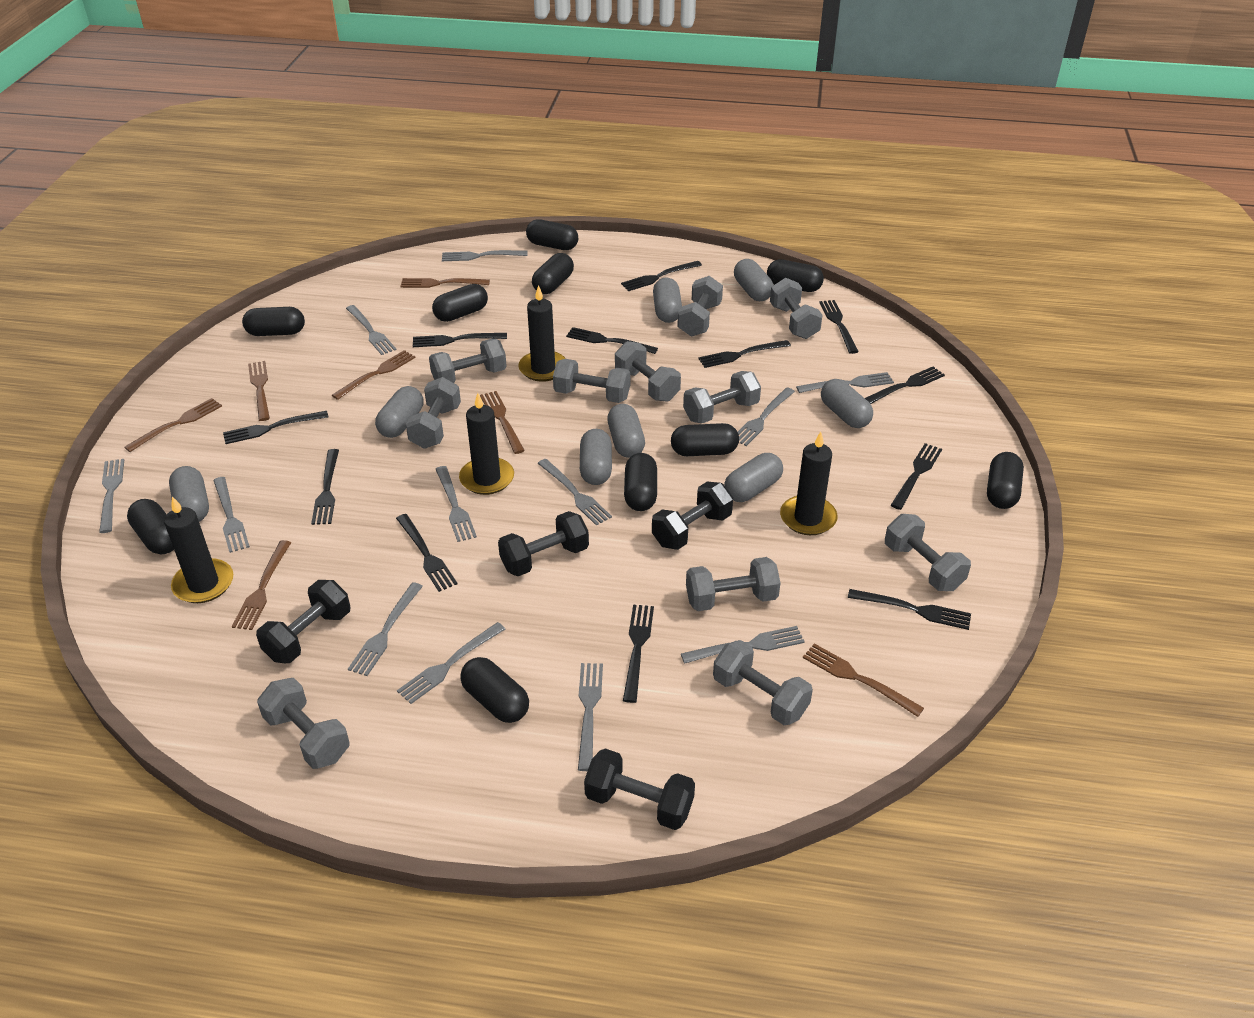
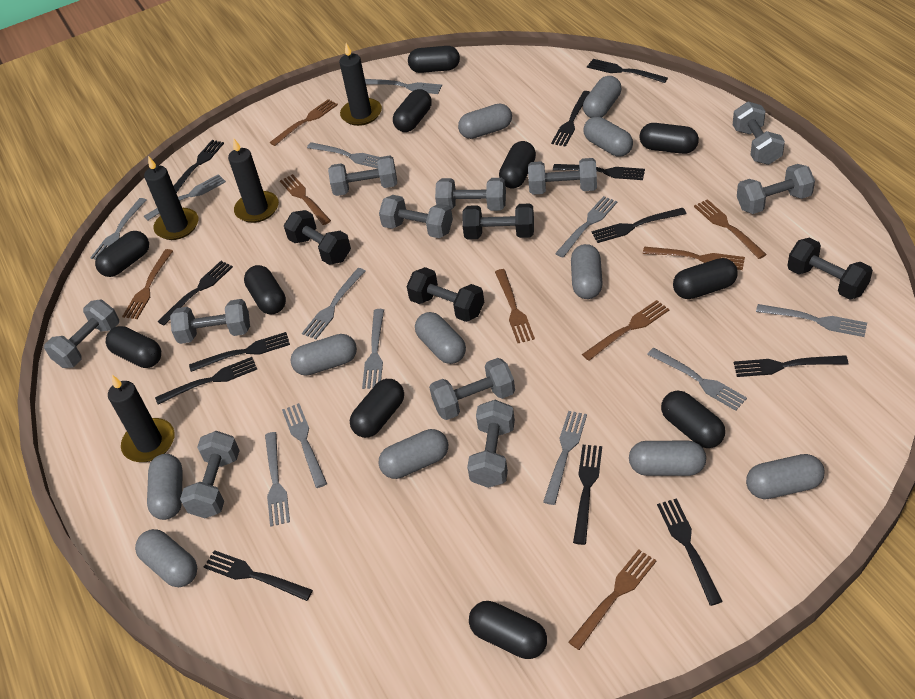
black capsule: [127,499,174,554] [242,307,305,336] [432,284,488,322] [460,657,529,723] [526,219,578,250] [532,253,574,294] [624,453,657,511] [671,423,739,456] [767,259,824,292] [987,452,1024,509] = 10 -> [95,231,149,277] [106,326,161,368] [244,265,286,315] [350,379,404,438] [393,89,432,132] [408,46,460,73] [469,601,547,659] [499,141,536,188] [639,123,699,154] [661,391,725,448] [673,258,737,299] = 11
brown fork: [124,398,222,452] [232,540,291,630] [248,361,270,421] [332,350,416,400] [401,278,490,288] [480,391,525,454] [803,643,924,717] = 7 -> [122,249,173,319] [270,99,338,146] [280,174,331,225] [495,269,535,343] [569,549,657,650] [582,300,669,361] [643,246,745,270] [694,199,767,259] = 8
grey capsule: [169,466,209,522] [375,386,423,438] [580,429,612,485] [607,404,645,458] [653,278,682,323] [724,453,783,502] [734,259,773,301] [821,379,873,428] = 8 -> [135,529,197,587] [147,454,183,520] [291,334,357,376] [379,429,448,479] [415,312,466,364] [458,103,512,139] [571,244,603,299] [583,76,621,118] [584,117,633,157] [629,441,706,476] [746,454,825,499] = 11

